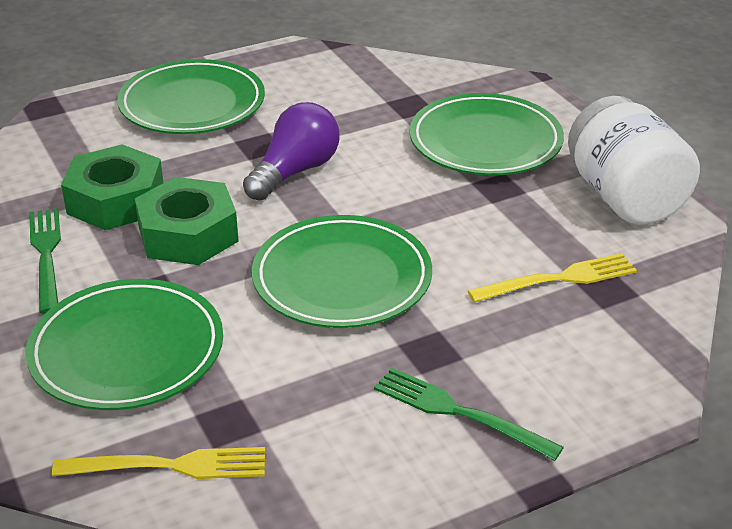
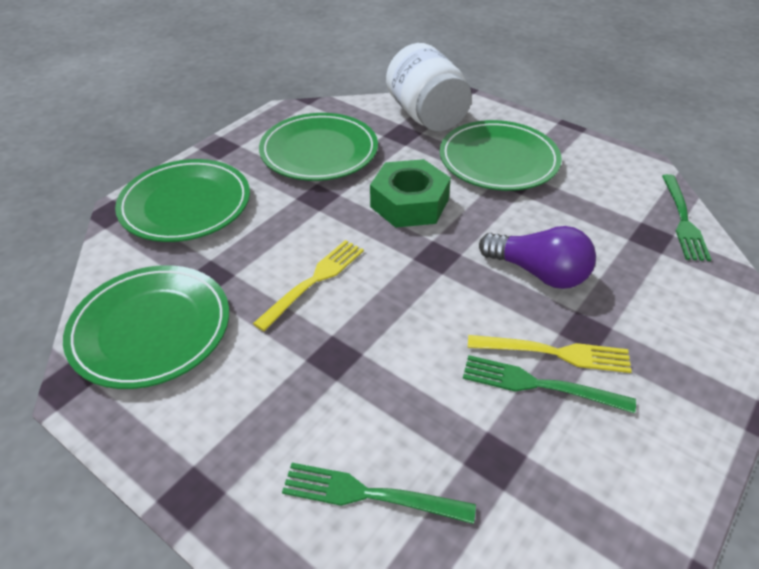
green fork: [29,208,61,314] [374,368,564,461] = 2 -> [282,463,476,524] [463,355,636,414] [662,174,711,261] = 3
green nut: [61,144,163,230] [135,177,239,265] = 2 -> [370,159,451,228] = 1

